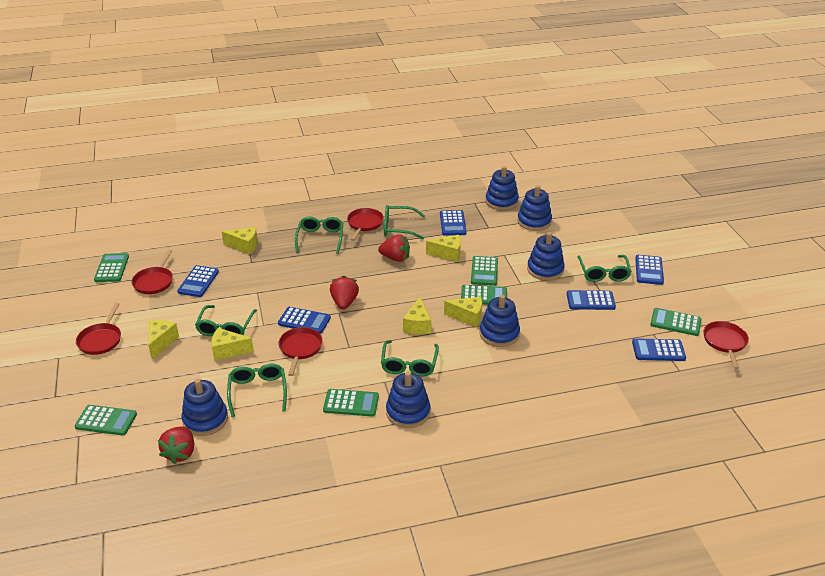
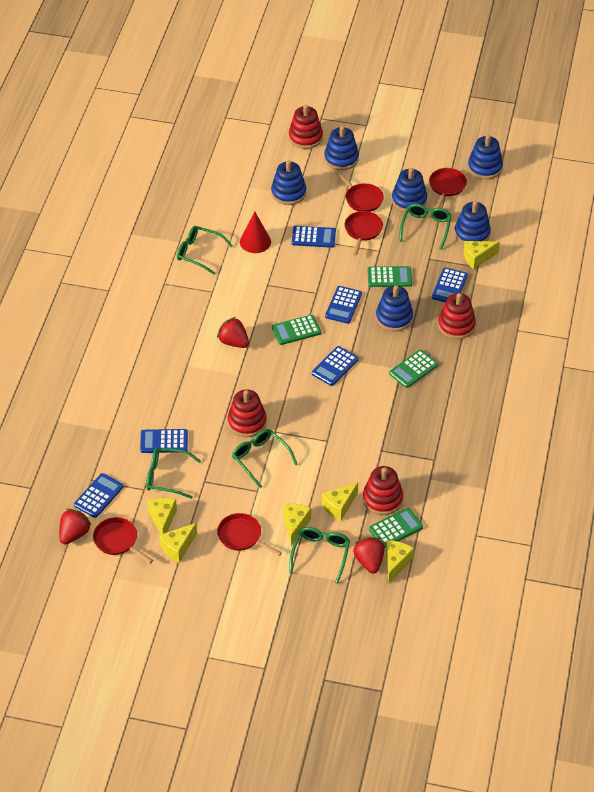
green calculator: [74,405,137,435] [94,253,129,282] [323,389,379,417] [461,285,507,305] [471,256,498,286] [650,308,701,336] = 6 -> [272,315,321,345] [367,266,412,287] [369,508,423,548] [389,349,438,388] = 4
green glasses: [195,305,257,336] [227,364,287,417] [295,216,343,254] [381,340,439,376] [384,205,425,240] [577,255,632,282] = 6 -> [146,447,201,499] [177,226,233,275] [232,429,298,488] [289,527,350,584] [399,204,452,250] = 5
red cone: none = 0 -> [240,211,271,253] = 1
red stacking toy: none = 0 -> [227,389,267,437] [289,105,323,149] [363,466,403,515] [438,293,476,339] = 4

